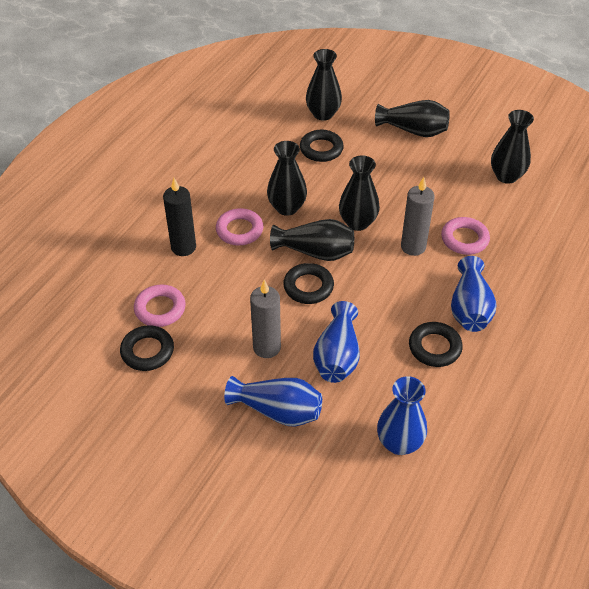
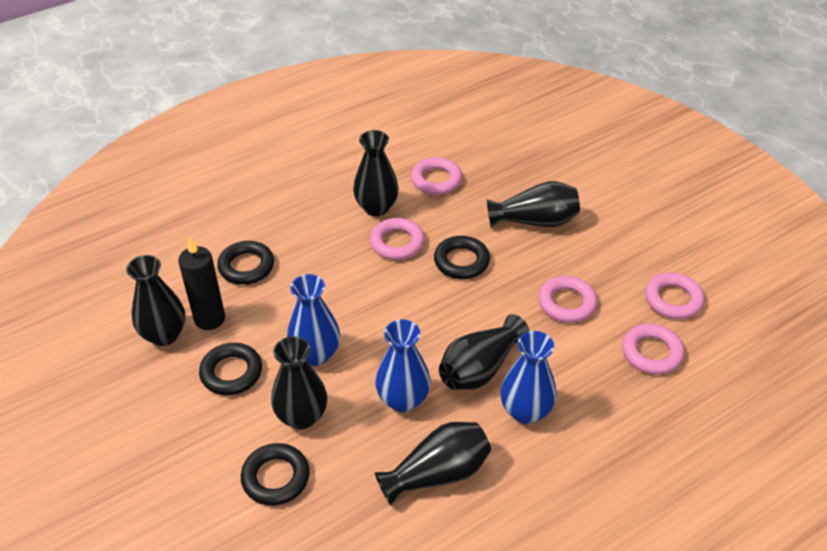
blue vase: [224,376,322,427] [313,301,360,383] [377,376,427,455] [451,256,496,332] = 4 -> [287,274,340,366] [375,319,431,412] [500,331,556,424] = 3
grey candle: [250,280,281,358] [401,177,435,256] = 2 -> none = 0
pink ring: [134,285,186,327] [216,208,263,245] [441,217,490,255] = 3 -> [370,218,425,260] [411,157,462,195] [539,276,597,323] [622,324,684,375] [645,273,705,319] = 5

